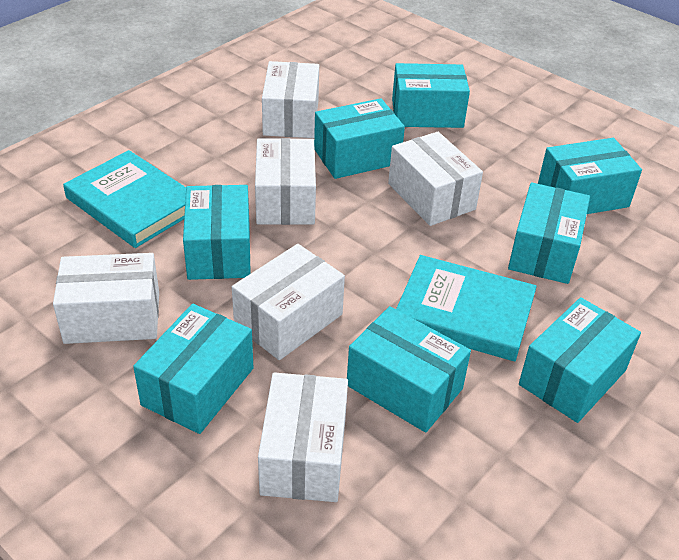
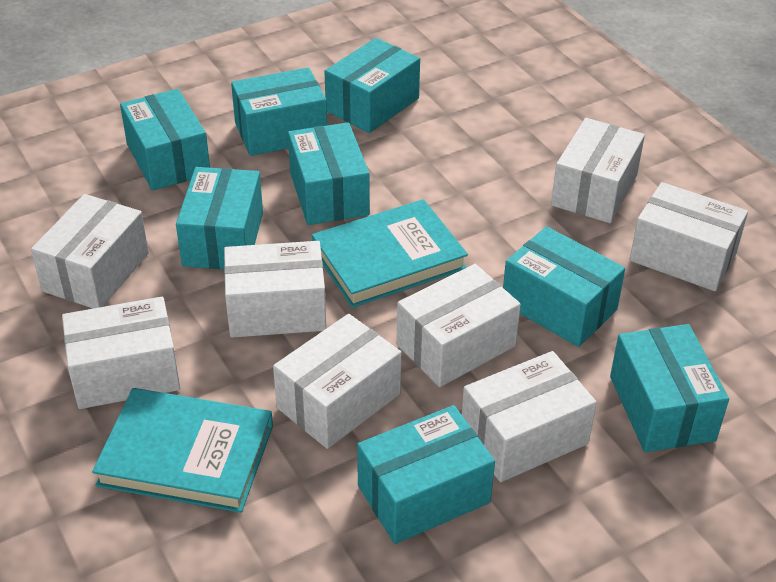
white box: [53,253,159,344] [232,244,345,360] [255,138,316,225] [258,372,348,502] [262,61,319,138] [388,132,483,226] = 6 -> [31,194,149,309] [62,297,180,409] [224,241,326,338] [273,314,401,449] [397,264,521,387] [462,351,597,482] [551,118,645,223] [629,182,748,291] = 8

